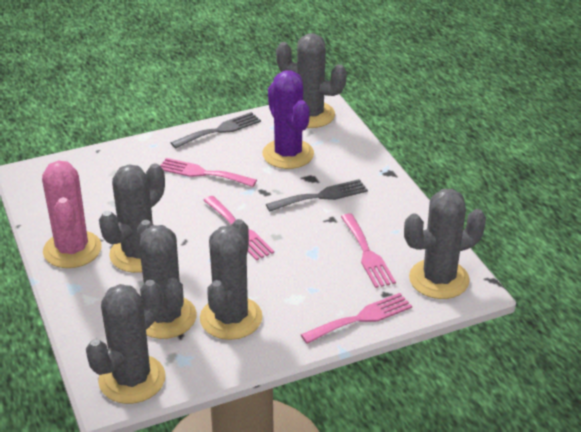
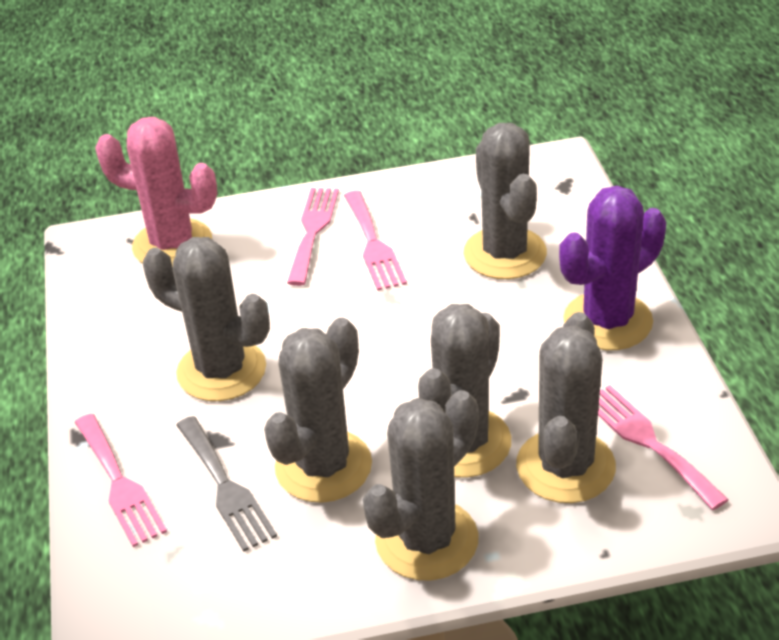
grey fork: [171,112,261,149] [266,179,368,211] = 2 -> [176,416,277,552] = 1

